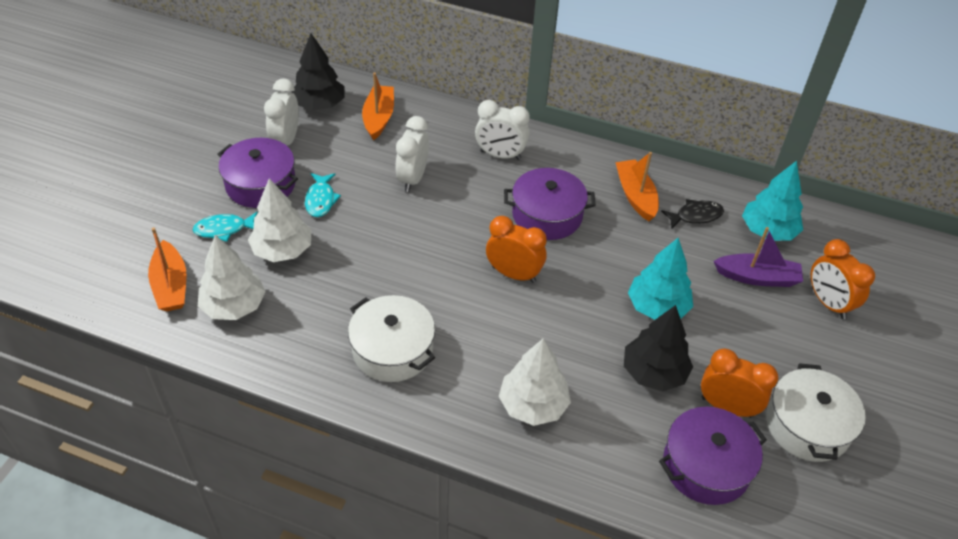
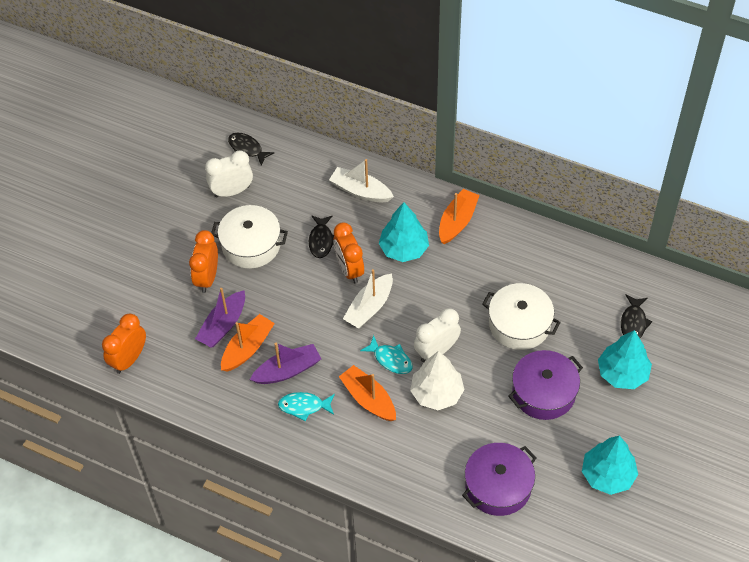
black fish: [661,199,724,228] = 1 -> [228,132,274,166] [309,216,335,258] [621,294,652,338] = 3
black tree: [291,33,344,110] [624,305,693,391] = 2 -> none = 0
purple boat: [713,227,803,287] = 1 -> [195,288,245,348] [250,343,321,384] = 2
purple pot: [218,138,298,208] [504,168,596,240] [659,407,767,505] = 3 -> [462,443,537,516] [508,350,583,420] = 2
turquoise tree: [628,238,693,320] [742,161,803,241] = 2 -> [379,202,429,262] [582,436,638,495] [598,330,652,389] = 3
white boat: none = 0 -> [329,159,394,202] [343,269,393,328] = 2
white clock: [264,79,299,146] [395,116,429,192] [475,100,530,160] = 3 -> [205,150,253,198] [414,308,461,362] = 2
white tree: [198,235,266,320] [248,178,311,262] [499,338,571,426] = 3 -> [410,351,464,410] = 1

